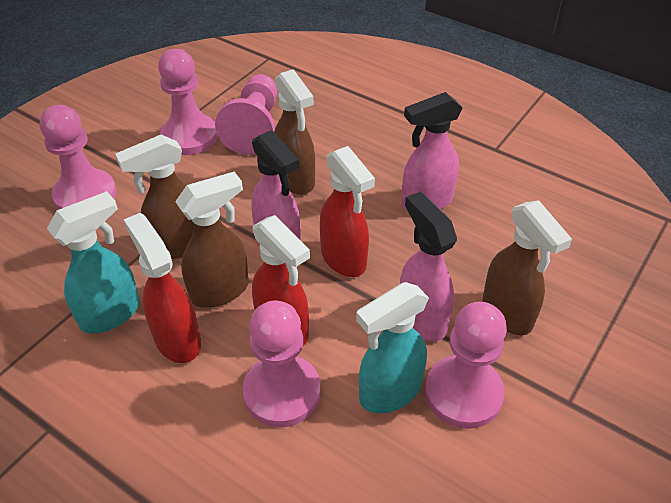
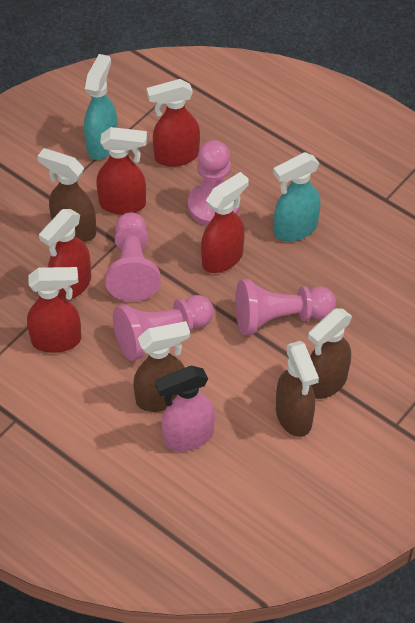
pink pawn: [40,105,117,210] [158,49,218,155] [215,74,277,155] [242,301,321,427] [425,302,507,429] = 5 -> [105,212,161,302] [113,295,214,361] [188,140,240,226] [235,279,336,335] = 4
pink spray bottle: [252,130,301,245] [400,192,457,341] [402,92,463,211] = 3 -> [155,366,215,451] = 1
red spray bottle: [124,213,201,363] [252,215,310,346] [320,146,375,277] = 3 -> [27,267,82,353] [39,209,91,300] [96,127,147,215] [147,79,200,167] [201,172,249,273] = 5

